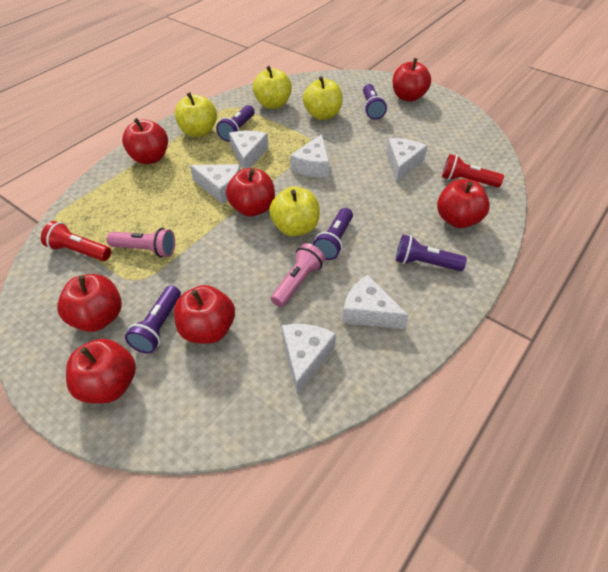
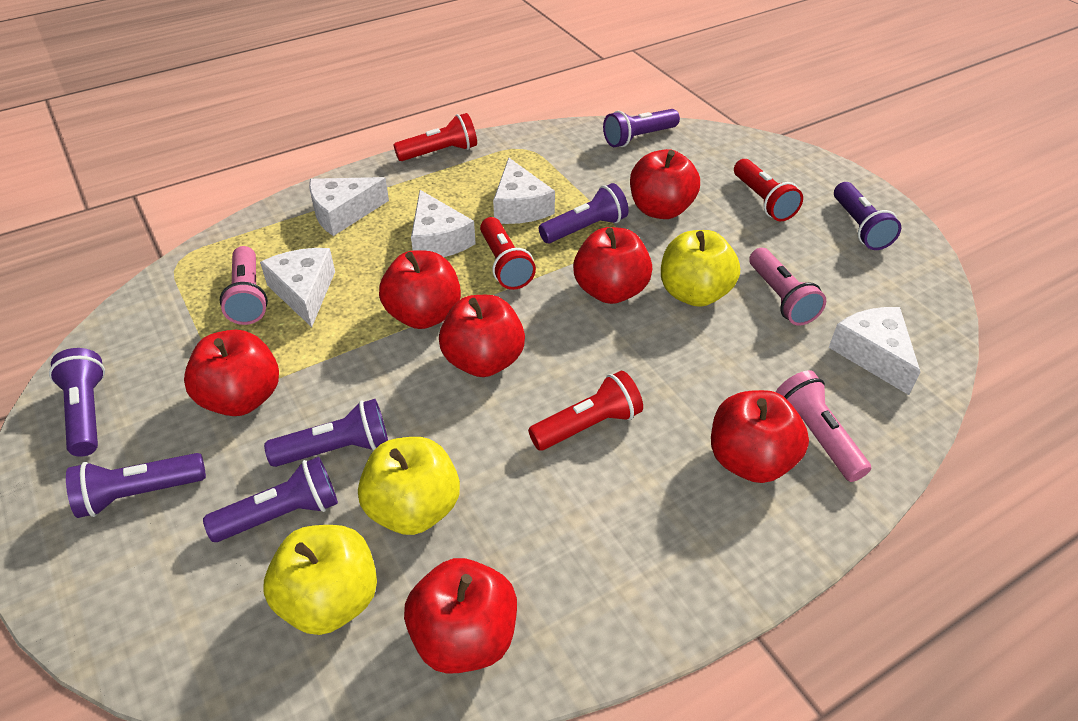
pink flashlight: [107,228,175,258] [271,243,325,307] = 2 -> [220,246,268,325] [749,248,826,326] [776,370,871,482] = 3
purple flashlight: [125,286,181,354] [216,105,255,142] [313,208,353,260] [363,84,387,120] [396,234,467,271] = 5 -> [49,348,105,457] [66,453,206,518] [203,457,338,542] [264,399,388,467] [539,183,629,243] [603,109,680,147] [834,182,901,250] = 7
red flashlight: [41,221,111,261] [442,154,504,187] = 2 -> [393,113,477,161] [480,217,536,290] [528,371,643,450] [734,159,803,221] = 4
white cheese: [190,164,240,204] [229,131,268,169] [282,324,336,395] [290,134,329,178] [342,275,409,329] [386,138,427,182] = 6 -> [260,248,335,327] [309,177,389,236] [411,190,476,257] [493,158,555,224] [829,307,920,395] = 5
yellow apple: [175,92,217,137] [253,66,292,109] [269,186,320,236] [303,76,343,120] = 4 -> [263,525,377,635] [358,437,460,535] [661,230,740,307] = 3

